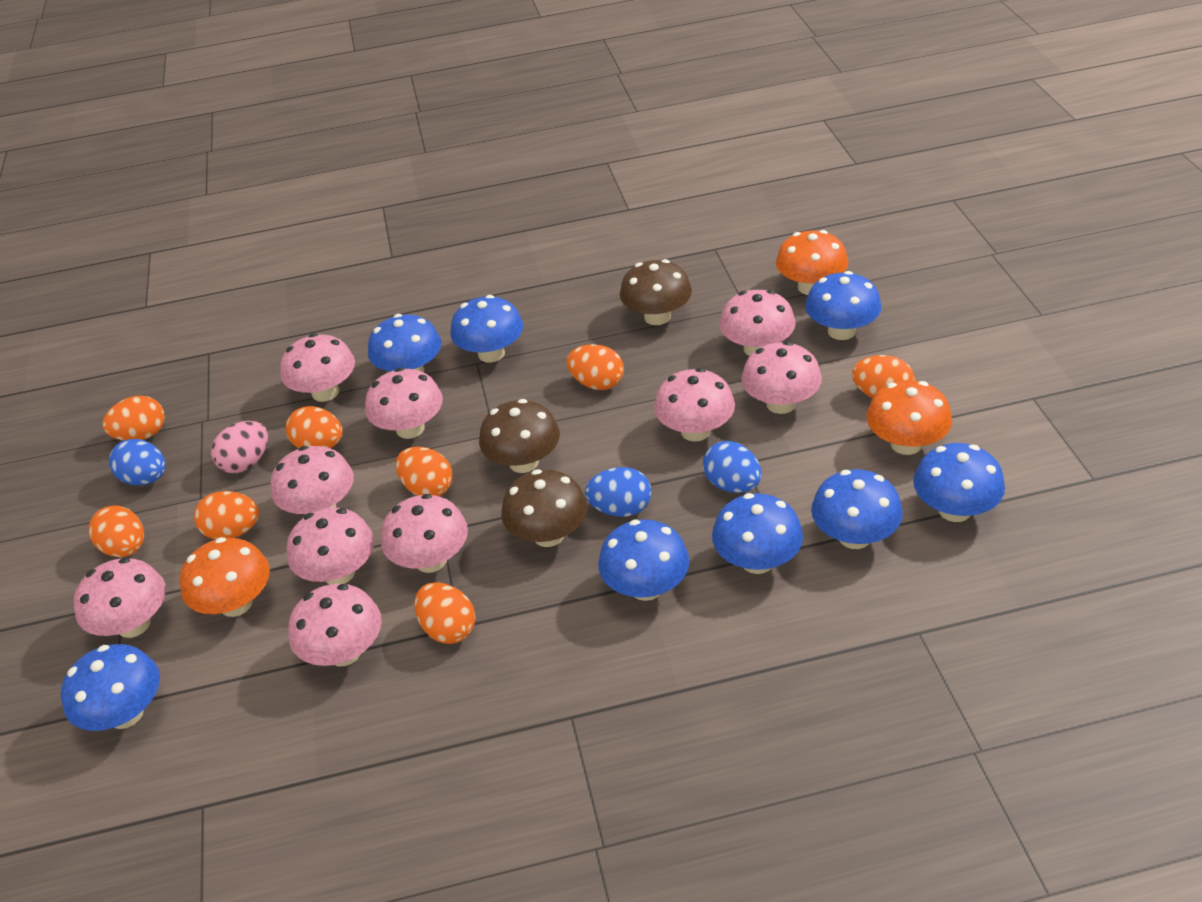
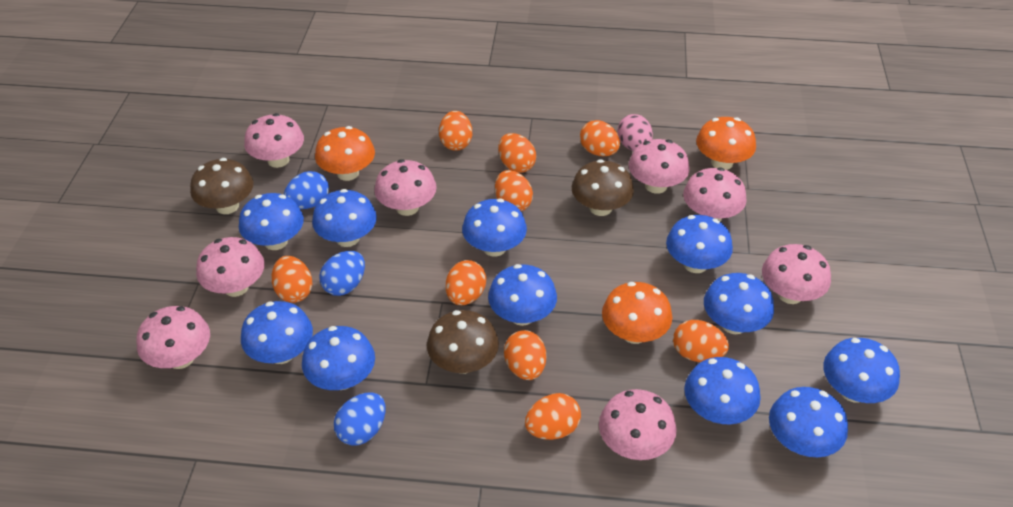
blue mushroom: [61,644,160,731] [368,314,441,373] [450,295,523,363] [598,519,690,601] [712,493,803,574] [805,271,882,340] [811,469,903,549] [913,443,1005,522] = 8 -> [239,193,304,250] [241,301,313,364] [302,326,375,390] [312,189,377,247] [462,199,527,257] [488,264,557,326] [666,215,733,273] [684,357,761,424] [704,273,774,334] [769,387,848,457] [823,338,900,403] = 11
orange egg: [88,505,144,557] [102,396,165,441] [194,491,259,539] [286,406,343,448] [396,447,453,496] [414,582,476,644] [567,344,624,390] [852,355,915,398] = 8 -> [271,256,312,303] [439,111,472,151] [446,260,486,305] [495,170,533,211] [498,133,536,173] [504,330,546,380] [525,393,581,440] [580,120,620,156] [673,320,729,362] = 9
pink mushroom: [74,558,166,638] [271,446,354,514] [280,333,355,402] [287,508,374,584] [288,584,382,666] [365,368,443,439] [381,494,468,573] [654,368,735,442] [719,290,795,356] [741,341,822,414] = 10 -> [136,306,210,369] [196,237,265,297] [244,113,304,168] [374,159,437,216] [599,389,676,460] [629,139,690,194] [683,168,747,221] [762,244,831,304] = 8

